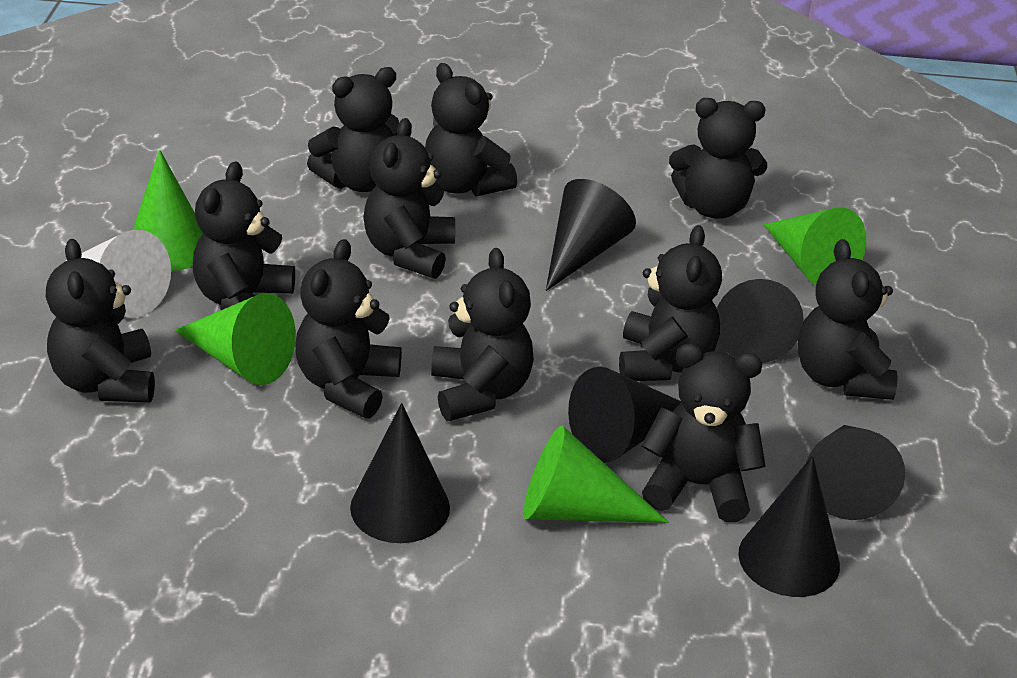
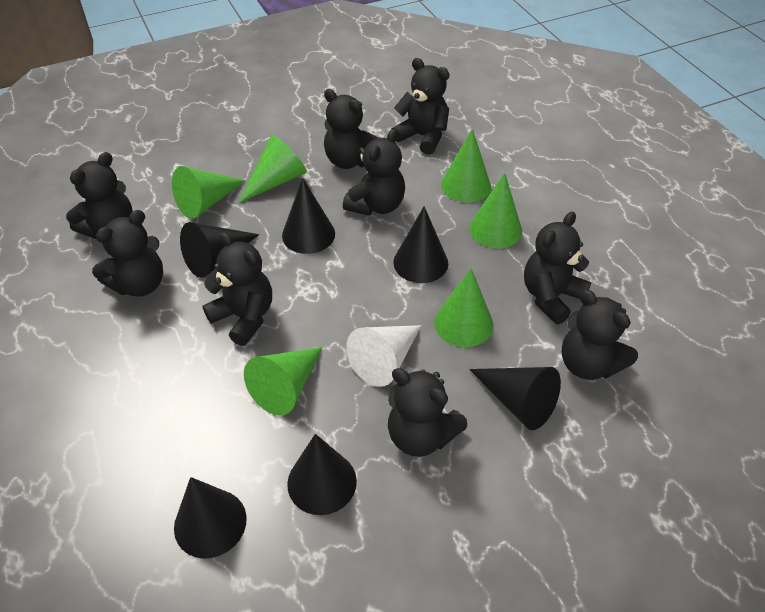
black teddy bear: [46,239,155,403] [193,161,295,310] [295,239,402,419] [307,67,399,192] [363,118,455,279] [425,63,517,197] [431,248,534,421] [619,225,722,381] [641,344,765,522] [669,98,767,219] [797,239,897,400] = 11 -> [66,152,133,239] [92,210,163,296] [203,232,272,346] [324,89,379,169] [343,128,405,216] [388,368,467,457] [392,58,449,155] [524,212,591,324] [561,289,638,380] = 9
green cone: [133,149,204,271] [174,293,296,385] [523,425,669,523] [764,207,866,285] = 4 -> [172,166,246,219] [239,135,307,203] [244,347,323,416] [434,268,493,347] [441,129,491,203] [469,173,522,249] = 6

